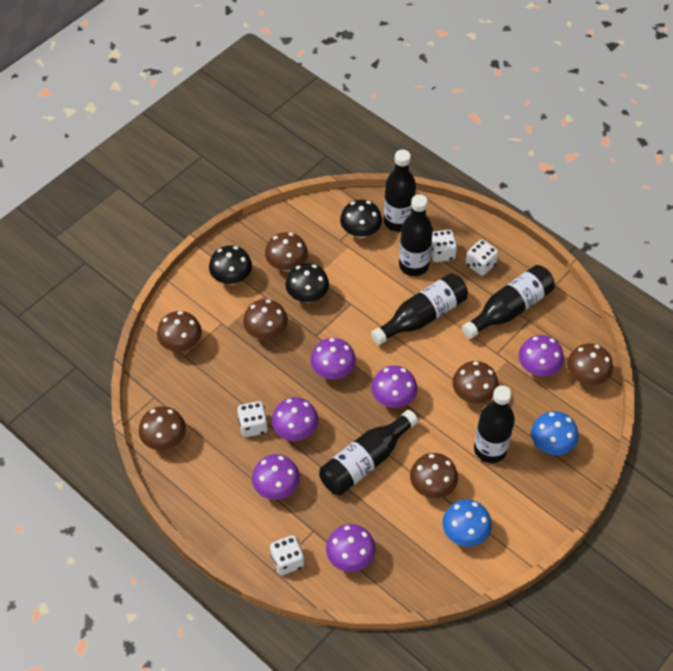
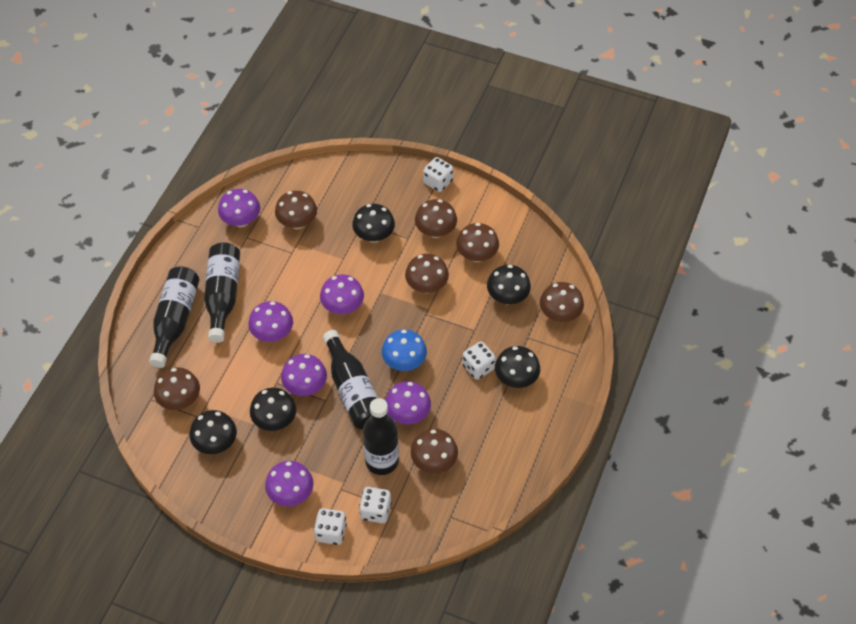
black bottle: [319,410,418,495] [371,273,468,345] [384,150,416,232] [399,194,433,276] [462,265,554,339] [474,385,515,463] = 6 -> [149,266,199,368] [204,242,240,343] [323,330,378,430] [363,398,399,475] = 4
black mushroom: [209,245,252,285] [286,263,329,303] [340,200,382,238] = 3 -> [190,410,237,454] [250,388,296,431] [352,204,395,243] [487,265,531,304] [495,346,540,388] = 5
blue mushroom: [442,499,492,547] [531,411,578,455] = 2 -> [382,329,427,371] = 1

